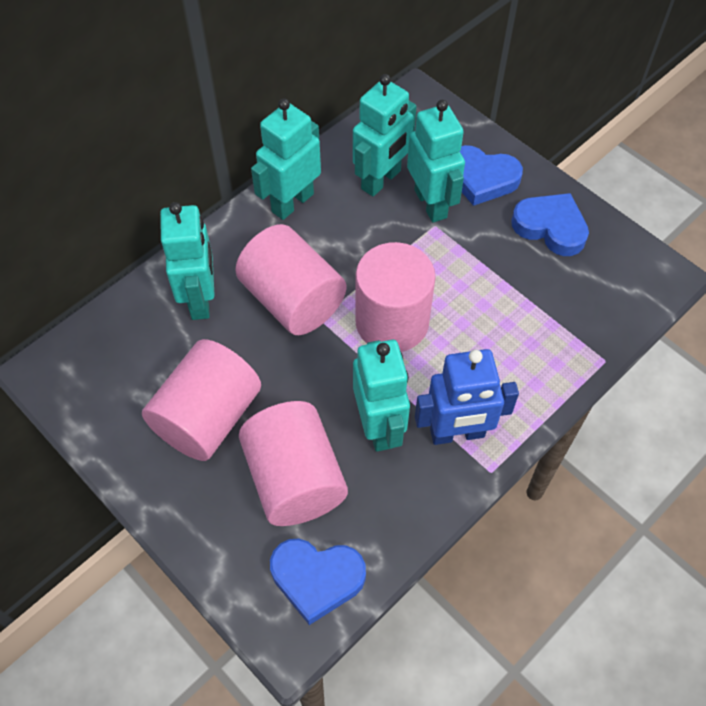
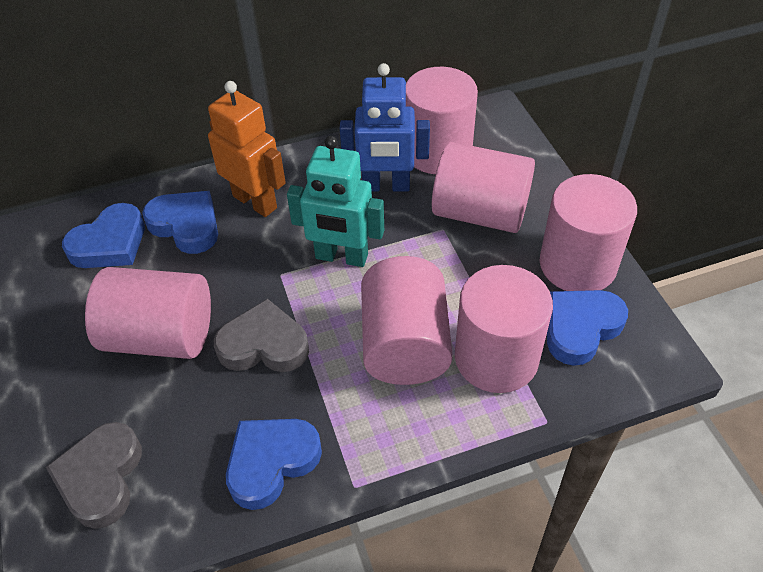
blue heart: [270,538,366,625] [460,145,523,206] [511,193,589,256] = 3 -> [62,203,145,268] [142,191,218,254] [226,419,322,510] [547,290,628,366] = 4
grey heart: none = 0 -> [46,422,142,529] [214,299,309,372] = 2
orange robot: none = 0 -> [208,81,286,217] = 1
pink cylinder: [142,339,261,461] [235,224,346,335] [239,401,348,526] [355,242,436,352] = 4 -> [85,267,211,359] [361,256,453,385] [406,67,478,174] [432,142,535,233] [455,265,553,393] [539,174,637,291] = 6
turquoise robot: [160,202,215,320] [251,98,321,220] [353,74,417,197] [353,340,410,452] [407,100,465,223] = 5 -> [287,136,384,267] = 1

